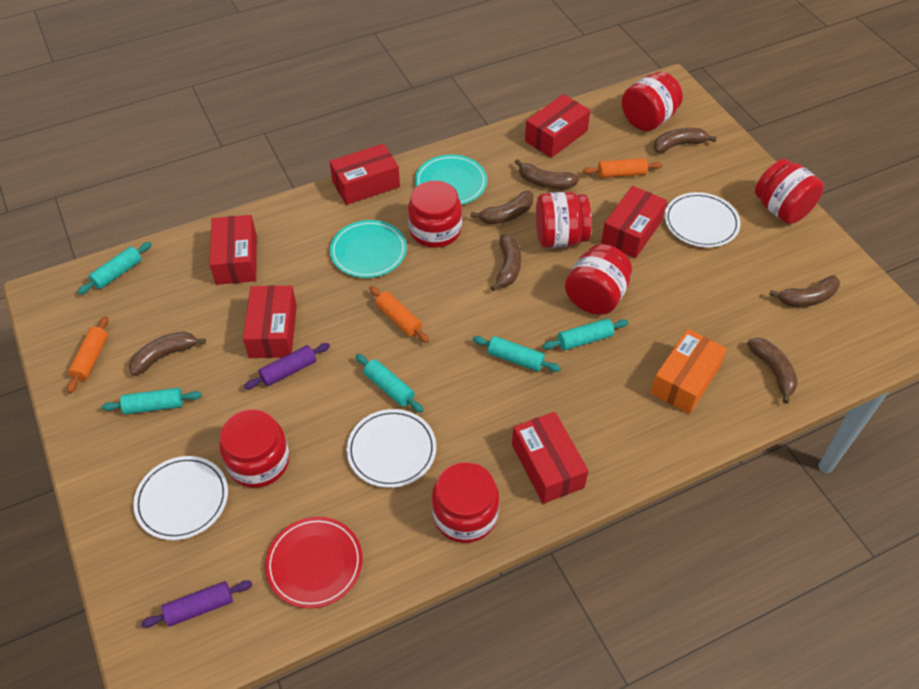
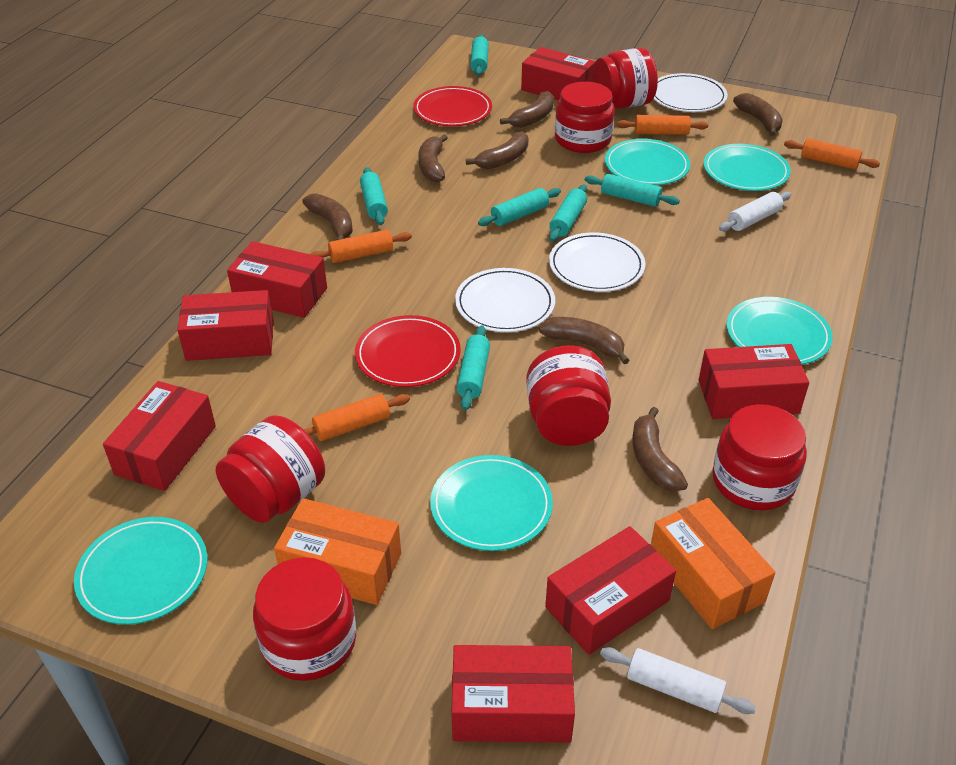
orange box: [651,329,727,414] = 1 -> [274,498,401,605] [651,498,776,629] = 2
orange rolling pin: [67,316,108,393] [369,286,429,343] [583,158,662,178] = 3 -> [303,394,410,441] [310,230,412,263] [617,115,708,135] [784,138,880,170] = 4
purple rolling pin: [141,580,252,628] [244,343,330,389] = 2 -> none = 0
red box: [209,215,257,285] [243,285,297,358] [329,143,400,205] [512,412,588,504] [525,94,590,158] [601,186,667,258] = 6 -> [103,381,216,491] [177,290,274,361] [227,241,327,318] [451,645,575,743] [521,47,596,100] [545,526,676,655] [699,344,809,419] = 7
red jar: [219,409,290,488] [408,181,462,248] [432,462,499,543] [536,192,591,248] [565,244,632,315] [622,72,683,131] [755,159,824,224] = 7 -> [216,415,325,523] [253,557,356,681] [526,345,611,446] [555,82,615,153] [593,48,658,109] [712,404,807,511] = 6
red plate: [265,517,363,609] = 1 -> [355,315,461,387] [413,86,492,126] = 2
turquoise plate: [330,220,407,278] [415,155,487,205] = 2 -> [74,517,208,624] [430,455,553,551] [605,139,690,185] [703,144,791,191] [727,297,833,365] = 5
turquoise rolling pin: [77,242,152,294] [102,388,202,414] [356,354,423,413] [473,336,561,372] [543,318,628,350] = 5 -> [360,167,388,225] [457,325,490,410] [470,35,489,76] [478,188,561,226] [549,184,587,242] [585,174,680,207] = 6
white rolling pin: none = 0 -> [600,647,756,714] [719,192,791,232] = 2

